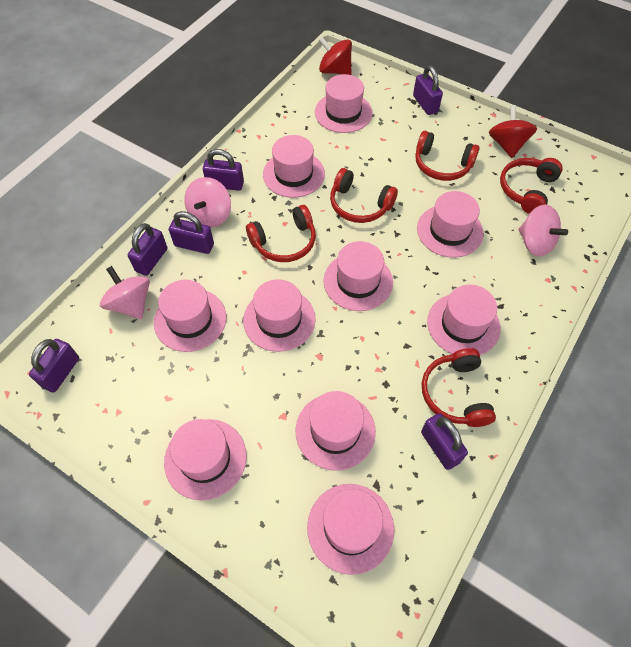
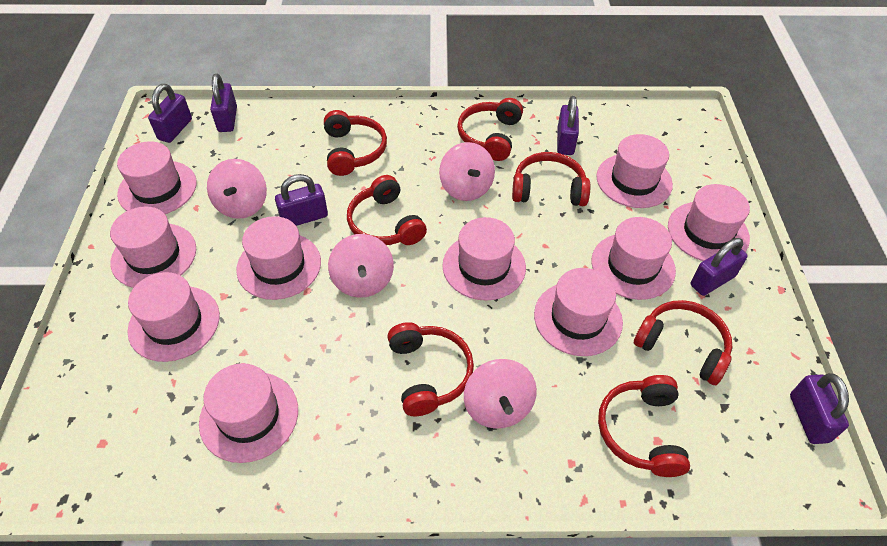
pink spinning top: [100,266,150,319] [184,177,231,228] [519,205,568,256] = 3 -> [207,159,267,219] [328,234,394,298] [439,142,495,201] [464,359,537,429] = 4
red headphones: [246,205,316,262] [330,168,398,223] [415,131,480,181] [422,348,496,427] [500,158,563,214] = 5 -> [324,110,387,176] [347,175,427,245] [388,322,474,416] [457,98,523,161] [512,152,590,206] [598,375,690,477] [634,300,732,385] = 7
red spinning top: [319,37,352,75] [489,105,537,158] = 2 -> none = 0

